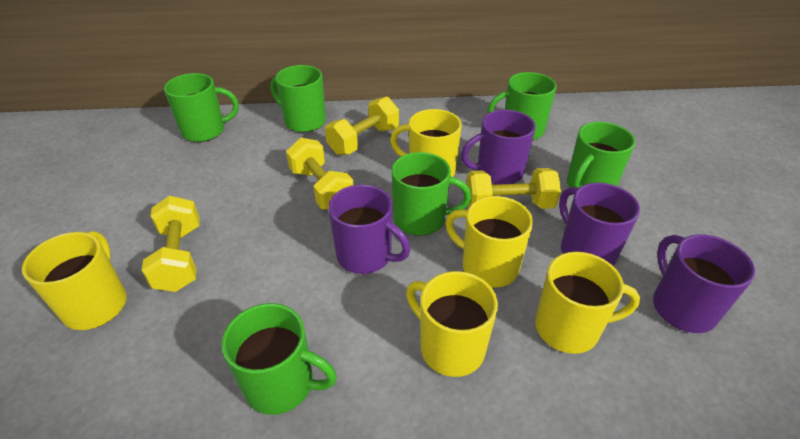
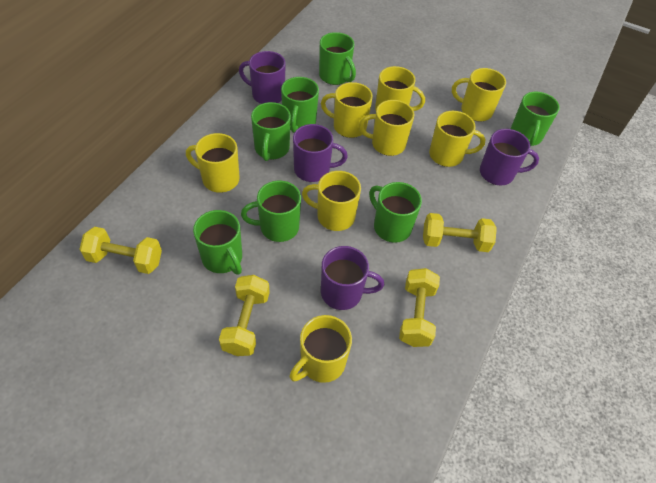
green mug: [164,73,239,142] [222,303,337,415] [270,65,326,132] [392,152,471,236] [487,72,557,140] [567,122,635,188] = 6 -> [193,210,242,275] [241,181,301,242] [251,102,291,161] [281,77,319,133] [319,32,356,85] [369,182,422,243] [511,92,560,146] = 7
yellow mug: [22,231,127,330] [390,109,462,177] [406,271,498,377] [446,196,533,288] [535,252,640,354] = 5 -> [186,133,240,193] [290,315,352,383] [302,171,361,231] [321,82,373,138] [359,100,414,156] [375,66,425,111] [429,111,485,167] [452,68,506,121] = 8

